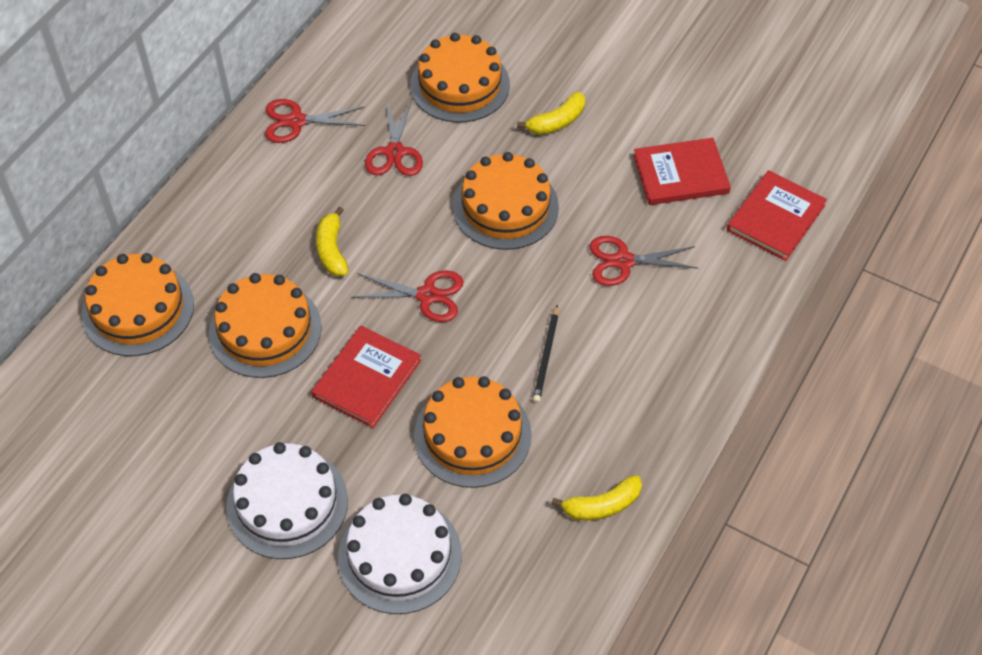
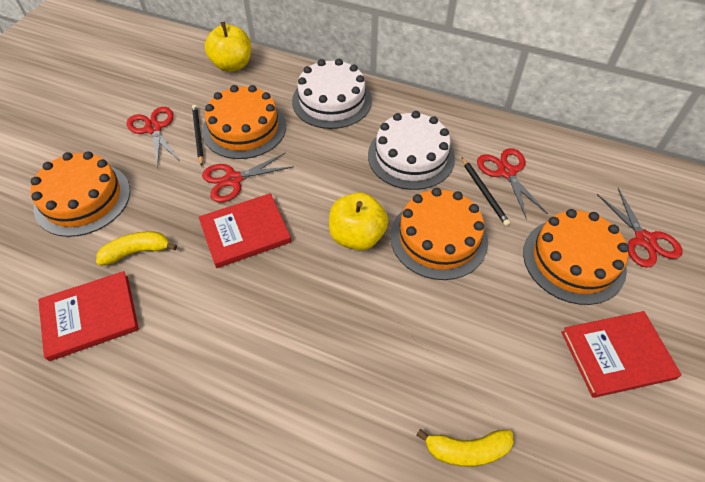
black pencil: [533,305,558,403] = 1 -> [192,105,204,166] [462,158,510,226] = 2
orange cake: [81,253,194,356] [209,273,322,378] [410,33,510,123] [414,376,532,488] [453,152,559,250] = 5 -> [30,151,130,237] [202,85,286,159] [390,188,488,280] [523,209,629,305] = 4
yellow apple: none = 0 -> [205,22,251,72] [329,193,388,251] = 2
yellow banana: [316,207,349,276] [517,92,585,135] [551,475,642,521] = 3 -> [96,232,177,266] [416,429,514,467] = 2

